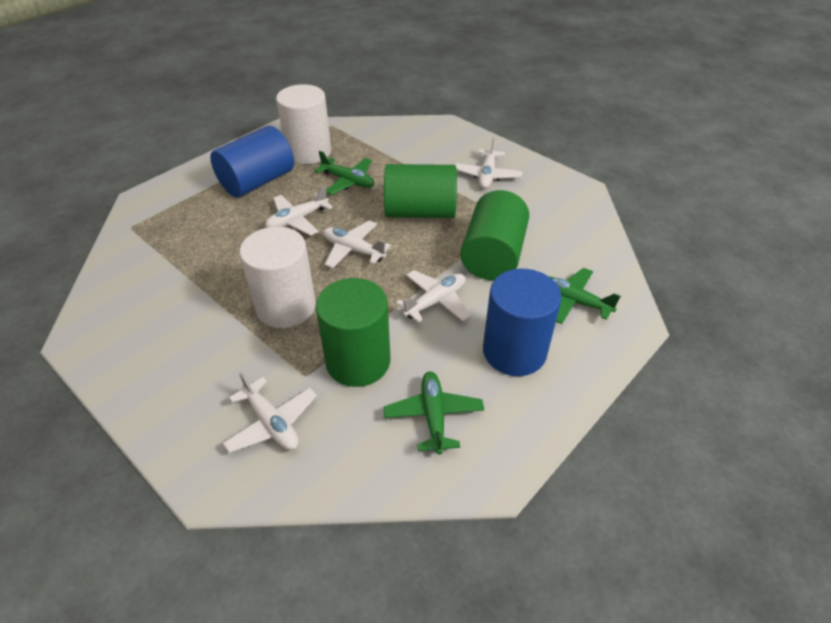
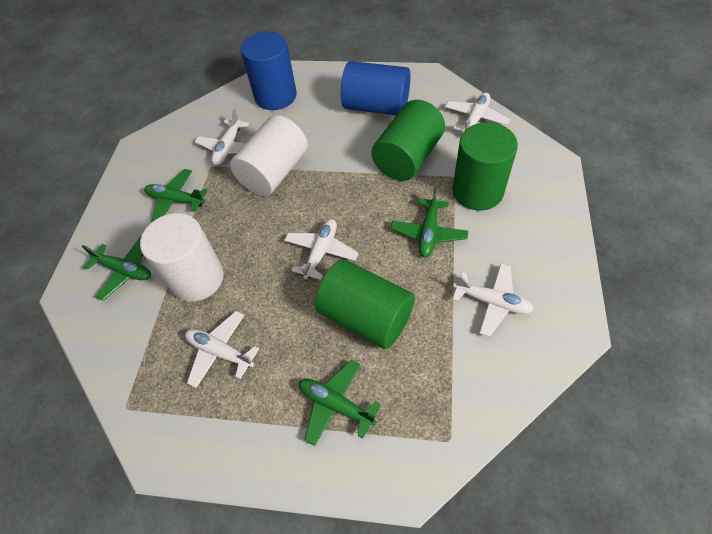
green plane: [315,151,374,195] [384,371,484,455] [549,268,621,324] = 3 -> [81,236,151,301] [144,169,208,222] [299,360,381,446] [390,188,468,257] = 4

